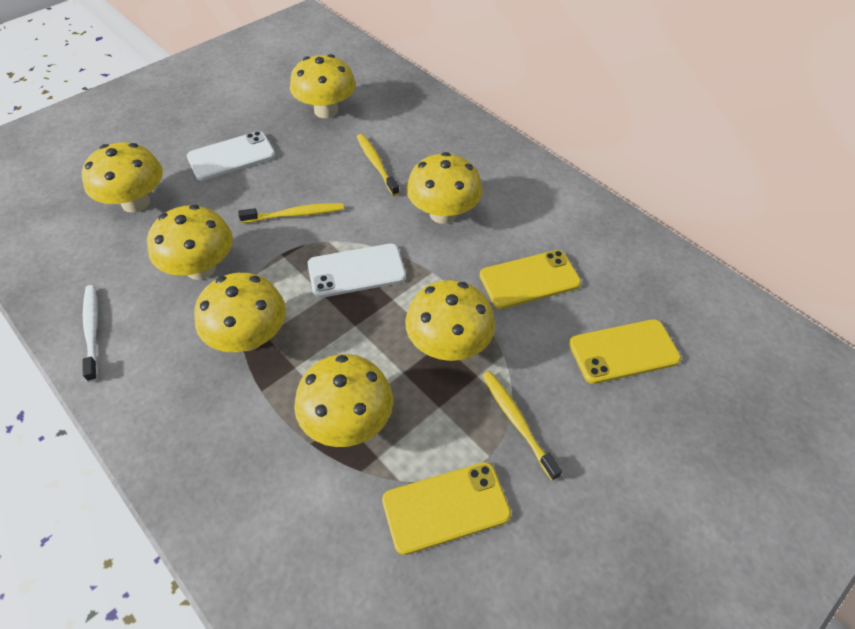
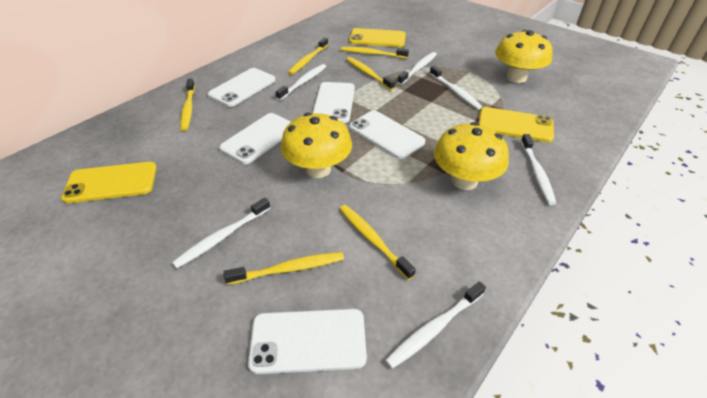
white phone: [187,131,276,181] [307,244,406,298] = 2 -> [208,68,275,107] [219,113,291,164] [248,309,367,374] [312,82,355,123] [349,110,425,159] = 5
white toothbrush: [83,285,98,382] = 1 -> [172,198,270,268] [276,64,326,100] [385,281,486,369] [397,52,437,85] [430,66,482,110] [521,134,557,205] = 6
yellow mushroom: [82,142,163,213] [147,205,233,280] [194,273,286,352] [290,54,356,118] [294,354,393,447] [405,280,495,361] [407,152,482,224] = 7 -> [281,112,352,178] [434,122,509,190] [495,30,553,83] = 3
yellow toothbrush: [238,203,344,223] [357,134,399,196] [482,371,562,481] = 3 -> [180,79,195,131] [224,252,344,285] [288,38,328,75] [339,205,416,280] [341,47,409,58] [346,57,395,90] = 6

